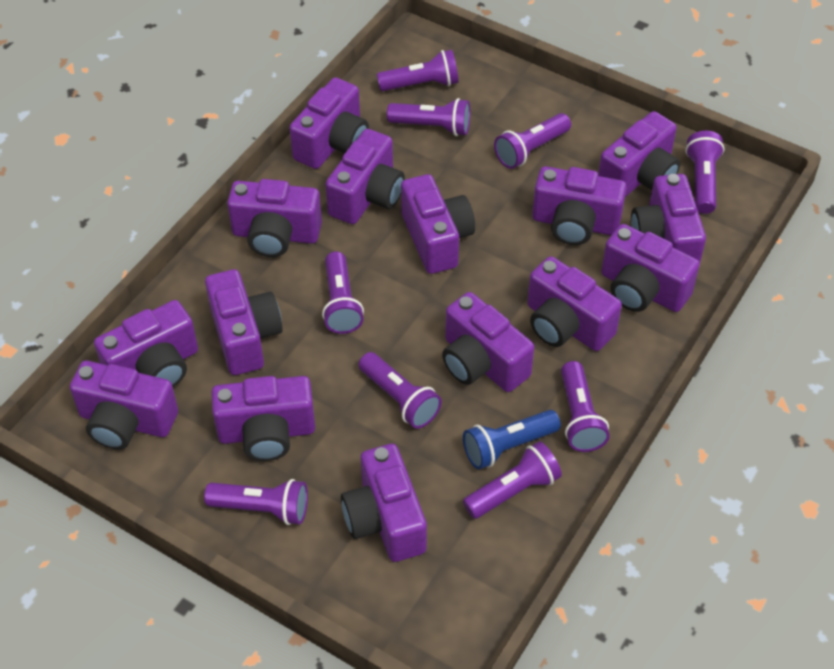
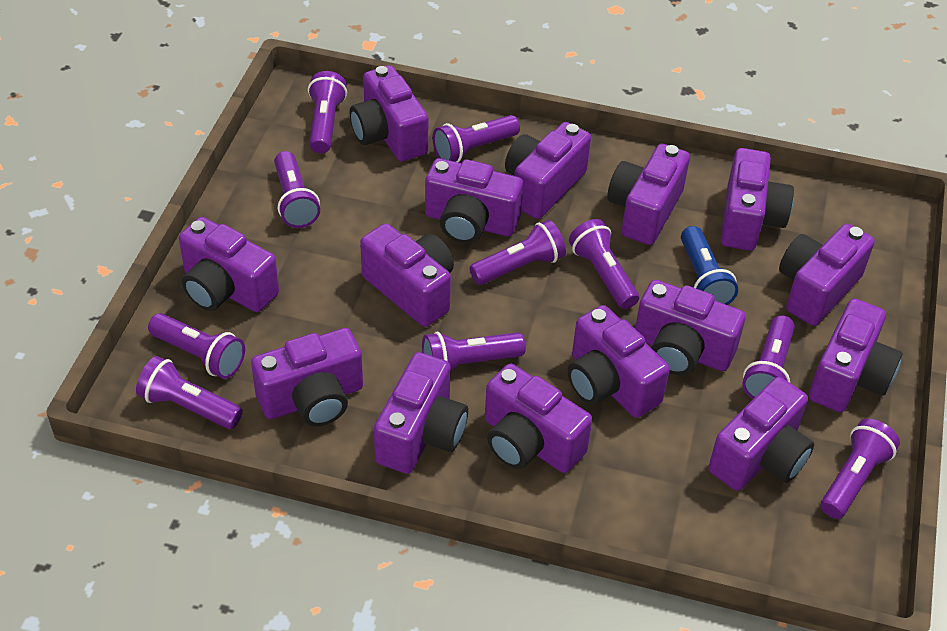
purple flashlight: [204,479,308,525] [322,251,364,334] [359,352,442,429] [377,50,459,91] [387,98,470,136] [463,441,562,519] [494,113,571,169] [561,361,610,452] [685,131,725,214] = 9 -> [136,356,243,429] [148,313,245,379] [274,151,320,228] [308,71,347,153] [422,331,526,372] [432,115,520,162] [470,220,566,285] [569,219,639,309] [742,315,795,399] [821,419,900,519] = 10

